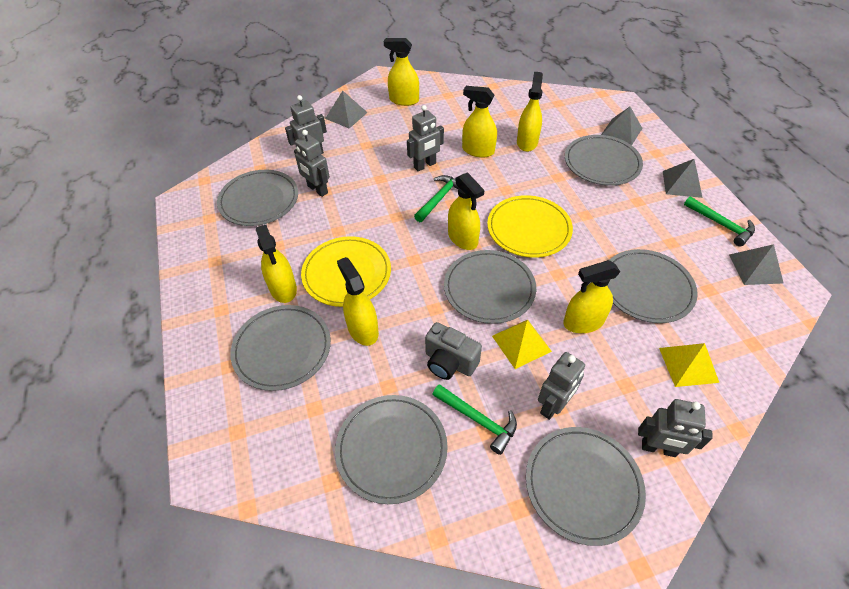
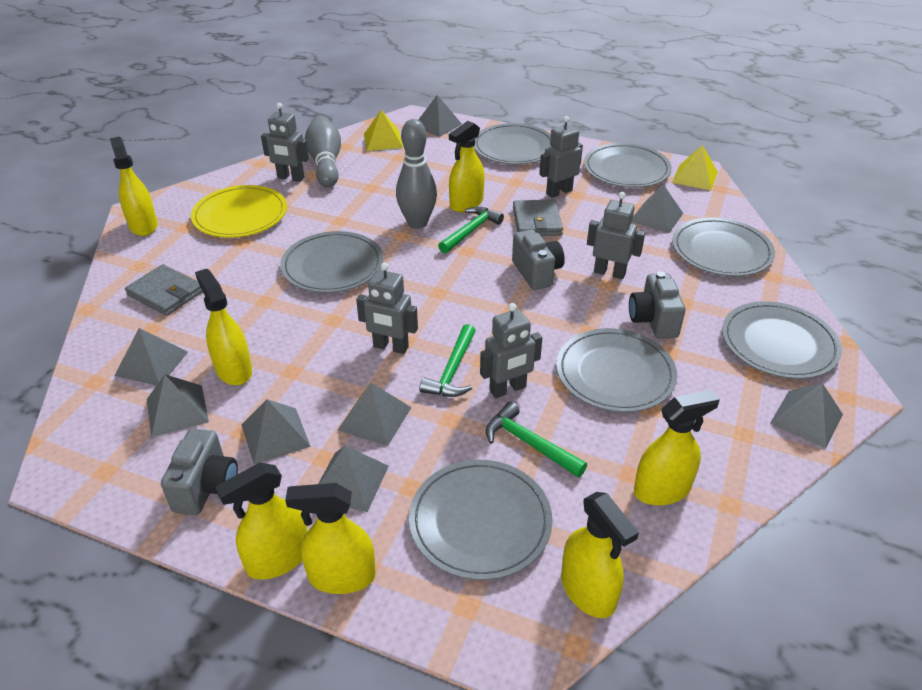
grey bowling pin: none = 0 -> [305,115,341,188] [396,119,437,229] = 2
grey camera: [425,322,482,380] = 1 -> [161,429,238,515] [512,229,565,290] [629,271,686,339] = 3
grey pyramid: [325,91,368,129] [601,107,643,145] [663,159,702,198] [729,244,784,285] = 4 -> [114,328,188,386] [147,374,209,437] [242,399,311,464] [318,446,389,512] [338,383,412,446] [418,95,462,137] [632,184,683,233] [770,383,843,448] = 8
grey wallet: none = 0 -> [125,264,203,316] [513,199,563,236] = 2
yellow plate: [301,236,391,307] [487,195,573,258] = 2 -> [191,185,287,238] = 1

